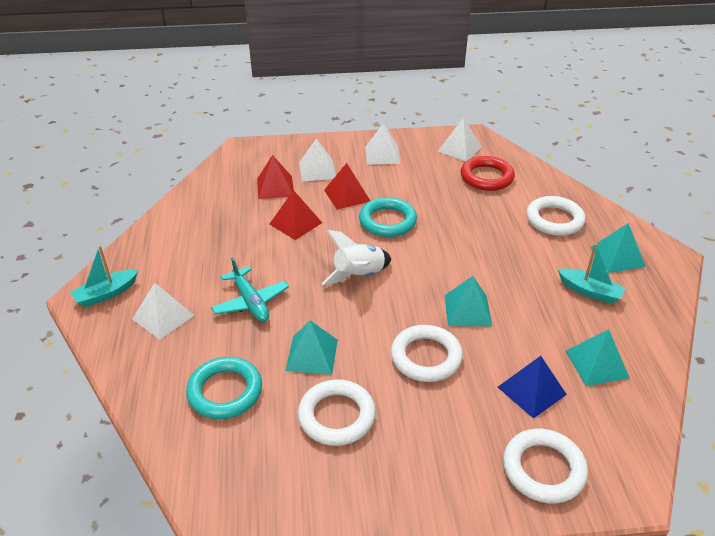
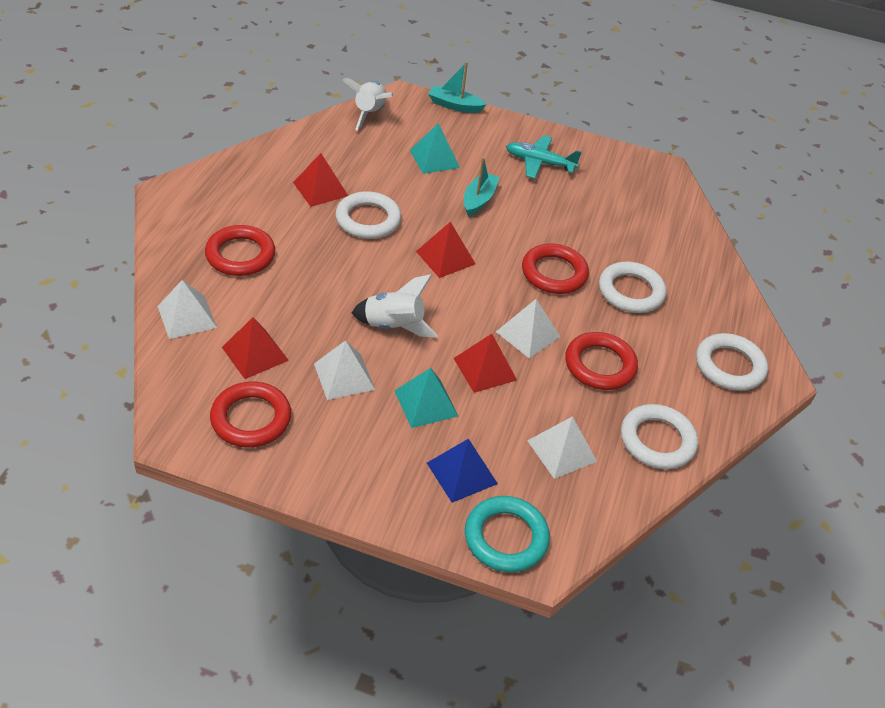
red pyramid: [257,155,294,199] [270,190,322,240] [324,163,370,210] = 3 -> [222,317,289,379] [293,153,348,207] [416,222,475,278] [453,334,517,393] = 4
red ring: [461,156,515,191] = 1 -> [205,225,275,276] [210,381,291,448] [522,244,589,294] [565,332,638,390] = 4
turquoise pyramid: [285,320,338,375] [444,276,492,326] [566,329,630,386] [590,223,646,273] = 4 -> [394,368,458,428] [410,123,460,174] = 2
turquoise ring: [186,357,262,419] [359,197,417,237] = 2 -> [465,496,550,572] = 1
white rocket: [322,230,391,285] = 1 -> [342,78,393,131] [352,274,438,337] = 2

